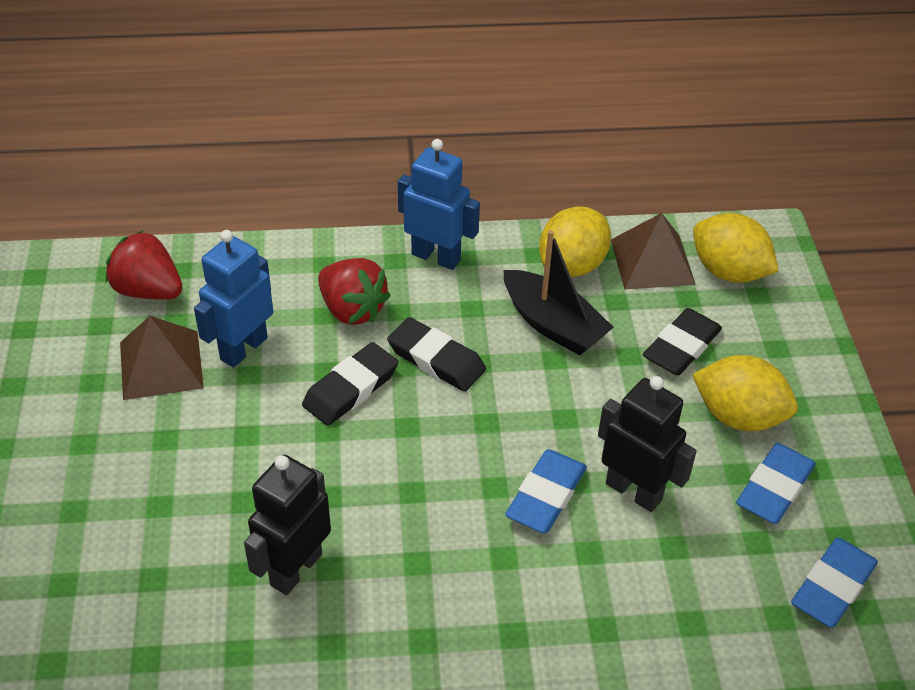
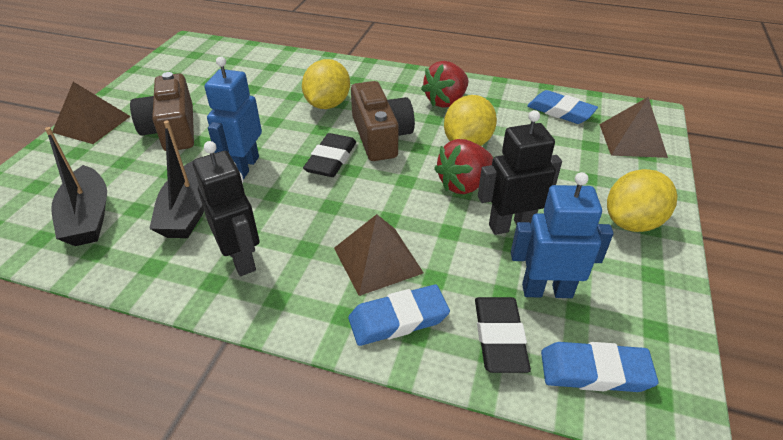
black boat: [504,230,614,355] = 1 -> [45,127,107,246] [149,120,204,238] = 2
black eraser: [302,342,398,426] [387,317,486,392] [643,308,722,375] = 3 -> [303,133,356,177] [475,297,531,373] = 2
brown camera: none = 0 -> [130,72,194,151] [351,81,415,161] = 2
brown pyramid: [120,316,204,400] [611,213,696,290] = 2 -> [52,82,131,144] [334,214,424,296] [599,97,668,158] = 3

